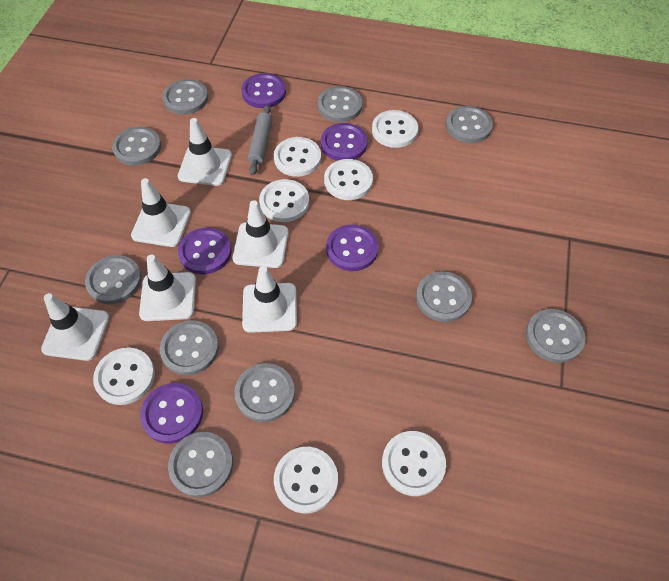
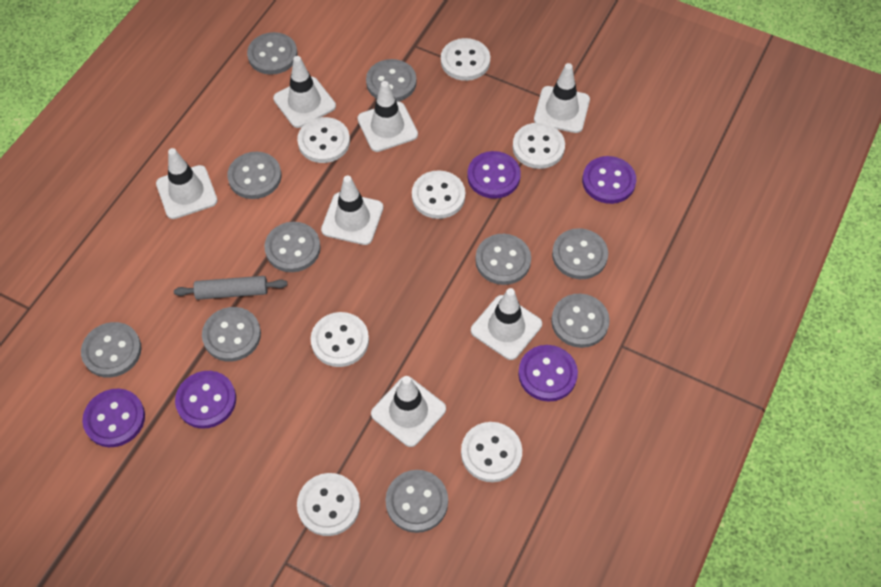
white traffic cone: [41,293,109,361] [131,178,191,247] [139,255,196,321] [178,118,232,186] [233,200,288,268] [242,266,297,333] = 6 -> [156,148,218,219] [273,56,336,128] [321,176,383,245] [357,81,418,152] [371,376,446,447] [471,288,542,360] [534,63,590,133] = 7

